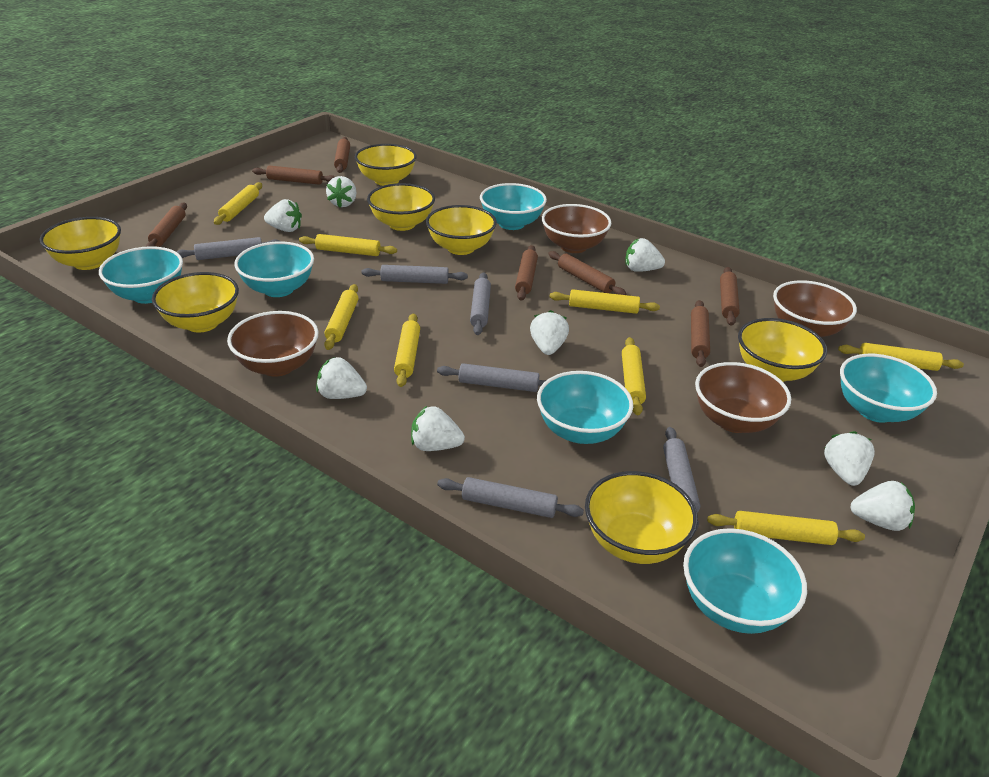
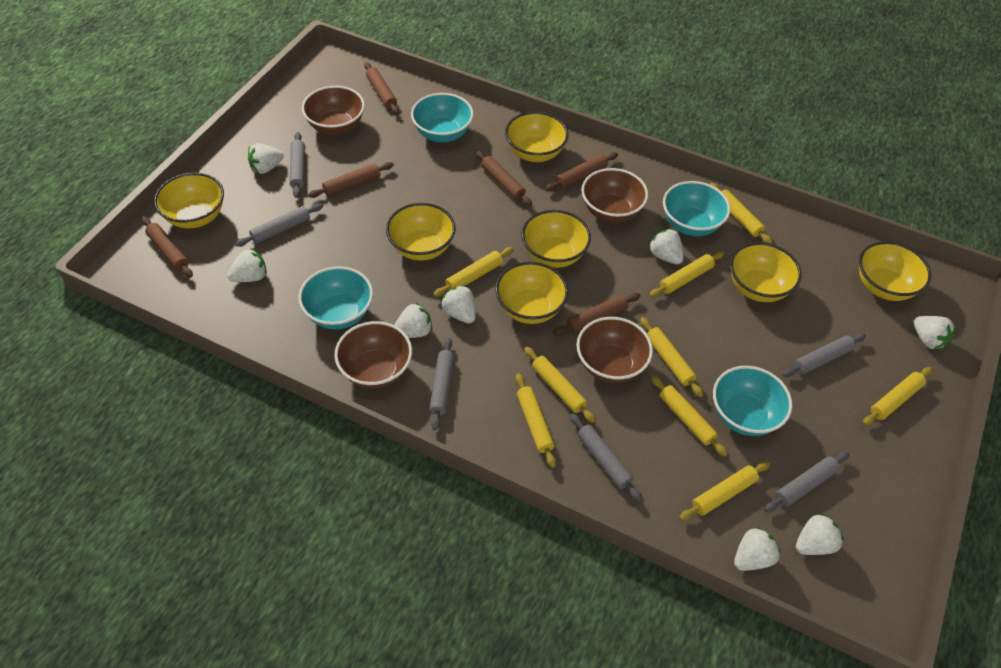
brown rolling pin: [146,202,187,247] [252,166,335,185] [334,137,350,173] [515,245,538,301] [548,251,627,295] [691,300,710,367] [720,267,740,326] = 7 -> [142,217,193,278] [308,162,394,198] [364,62,399,114] [475,150,532,206] [545,152,618,191] [553,293,641,336] = 6
turquoise bowl: [99,246,183,304] [234,242,314,297] [480,183,547,230] [537,371,633,444] [683,528,807,634] [840,354,937,423] = 6 -> [298,266,373,329] [411,93,474,142] [663,181,730,236] [713,366,792,436] = 4
yellow rolling pin: [214,182,262,225] [299,234,397,256] [324,284,358,350] [394,314,420,387] [550,289,660,314] [622,337,646,416] [707,511,865,545] [838,343,964,371] = 8 -> [433,247,514,297] [515,373,556,468] [524,347,596,423] [640,317,703,397] [649,251,724,298] [651,375,728,457] [679,461,771,521] [710,183,773,244] [863,367,933,426] = 9

